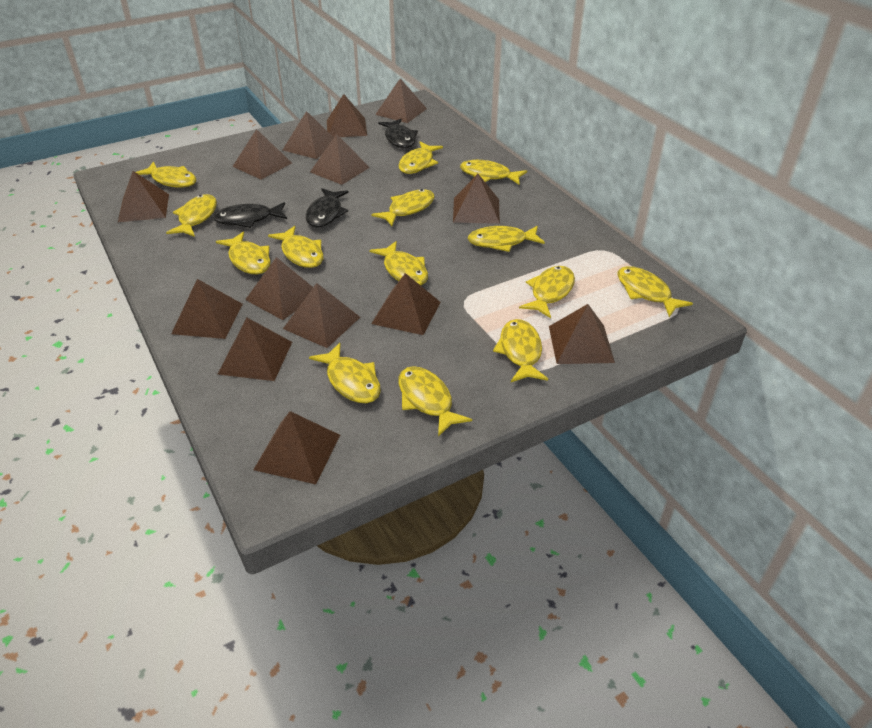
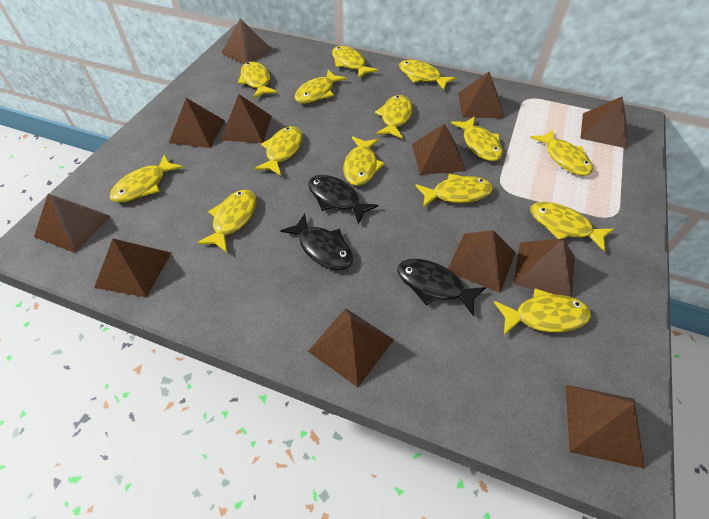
brown pyramid: [118,171,169,222] [171,279,243,339] [218,318,292,381] [232,129,292,180] [245,257,313,320] [253,411,340,484] [283,111,334,159] [283,283,360,348] [310,134,370,185] [327,94,367,137] [371,273,441,335] [375,78,427,123] [453,174,500,224] [549,304,615,364] = 14 -> [34,194,111,253] [94,239,171,298] [169,98,225,148] [220,94,272,143] [221,18,272,64] [308,308,394,387] [412,123,466,175] [448,230,515,293] [458,72,504,118] [513,239,575,297] [566,385,645,469] [580,97,627,148] = 12

